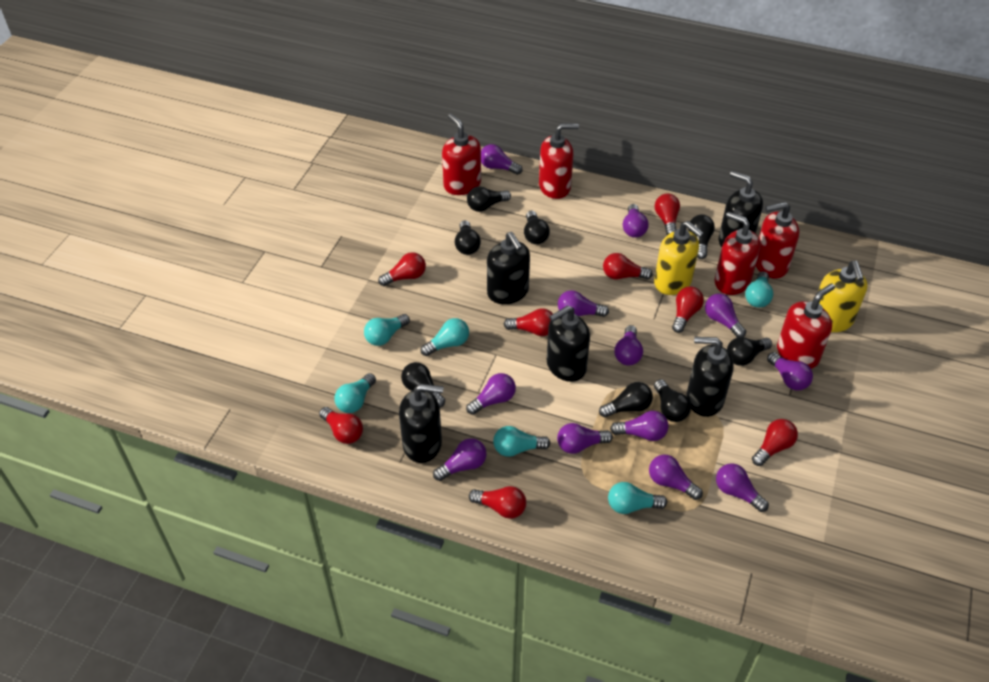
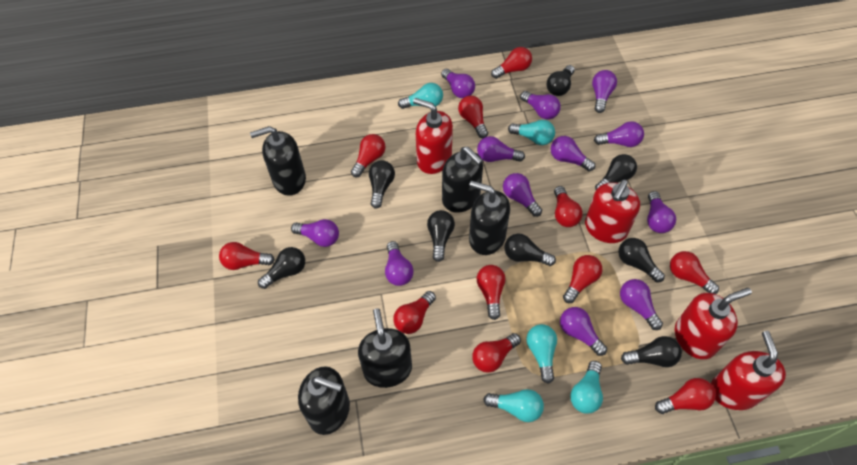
red light bulb: [319,407,363,444] [378,252,426,286] [469,486,526,519] [504,308,553,336] [603,253,653,280] [655,193,680,235] [672,286,704,333] [752,419,798,466] = 8 -> [219,242,275,270] [351,134,385,177] [393,291,436,334] [458,96,488,138] [472,333,521,373] [477,265,506,320] [491,47,532,79] [554,186,583,227] [563,255,602,303] [655,378,716,414] [670,251,719,294] = 11
red soap dispenser: [442,114,481,195] [539,123,579,199] [715,212,760,295] [756,202,799,278] [777,283,835,369] = 5 -> [413,98,453,174] [585,179,640,243] [675,288,752,359] [711,331,786,410] = 4
turquoise light bulb: [334,373,376,413] [364,314,410,346] [421,318,469,356] [493,426,550,457] [608,482,667,514] [745,271,773,308] = 6 -> [398,83,443,109] [483,389,544,422] [508,120,555,145] [526,324,557,384] [570,361,603,414] = 5
yellow soap dispenser: [654,221,704,295] [818,261,868,332] = 2 -> none = 0

